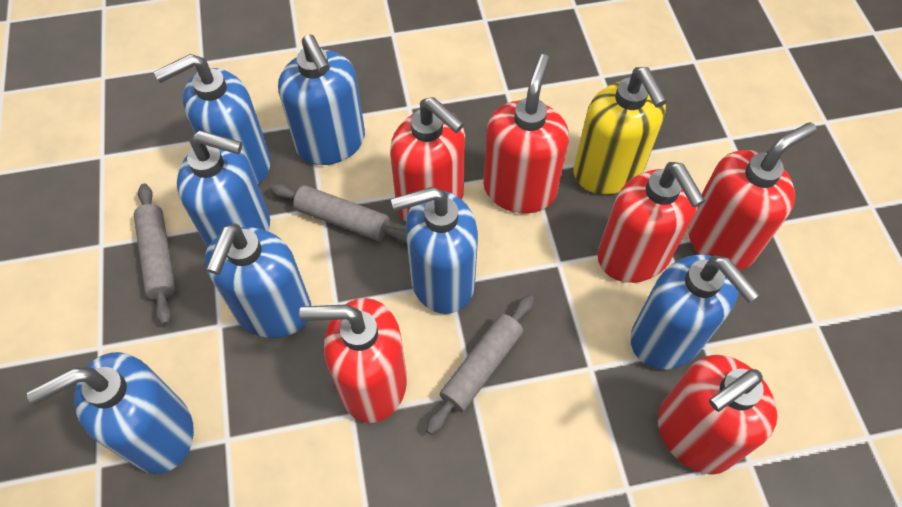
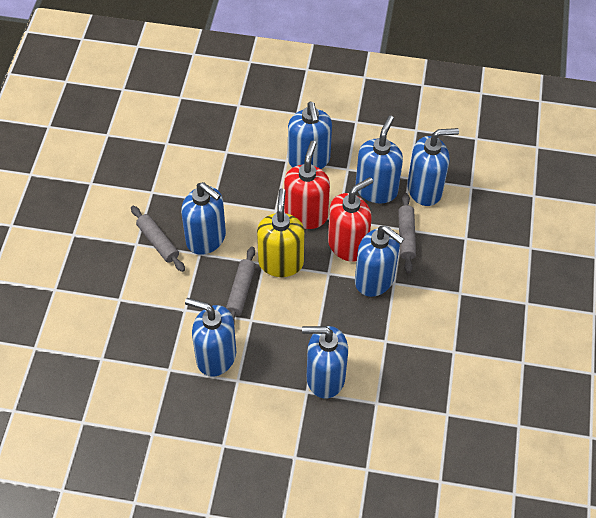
red soap dispenser: [299,298,407,423] [390,97,465,221] [483,54,569,213] [597,162,705,283] [658,355,778,475] [688,122,816,270] = 6 -> [284,141,330,229] [328,177,373,262] = 2

